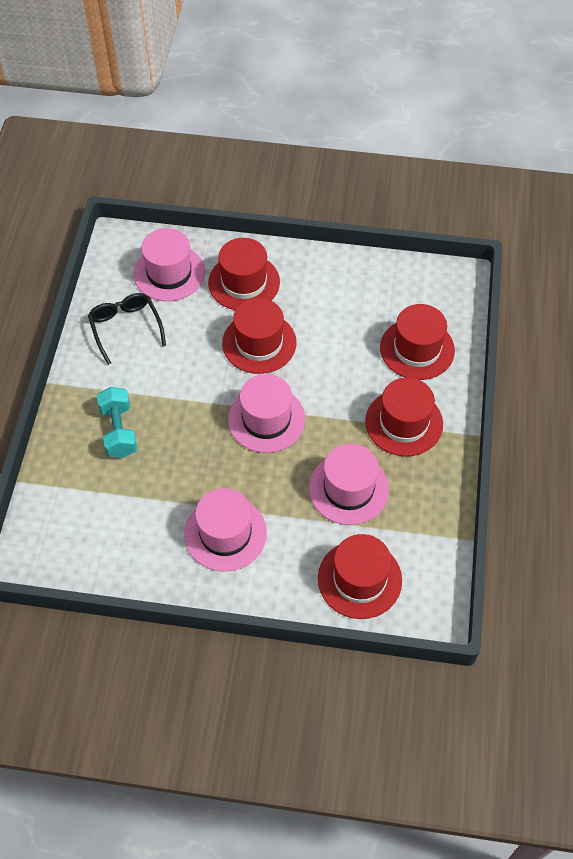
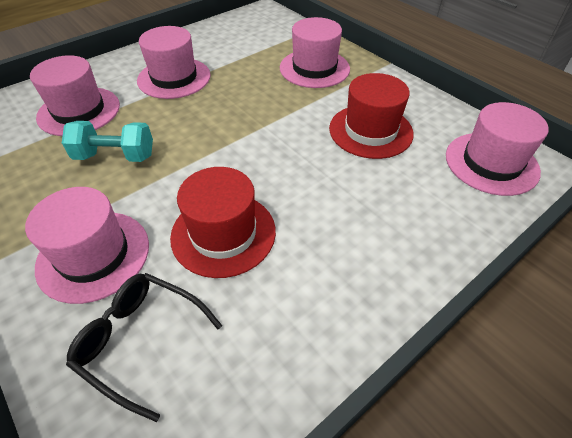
pink hat: [134,228,205,301] [184,488,267,572] [228,374,305,453] [309,443,389,525] = 4 -> [25,187,149,304] [30,55,120,136] [137,26,210,99] [280,17,350,88] [446,102,549,196] = 5
red hat: [208,238,280,310] [222,298,297,374] [318,534,402,619] [365,377,443,457] [380,304,455,380] = 5 -> [170,167,276,278] [329,73,414,159] = 2

